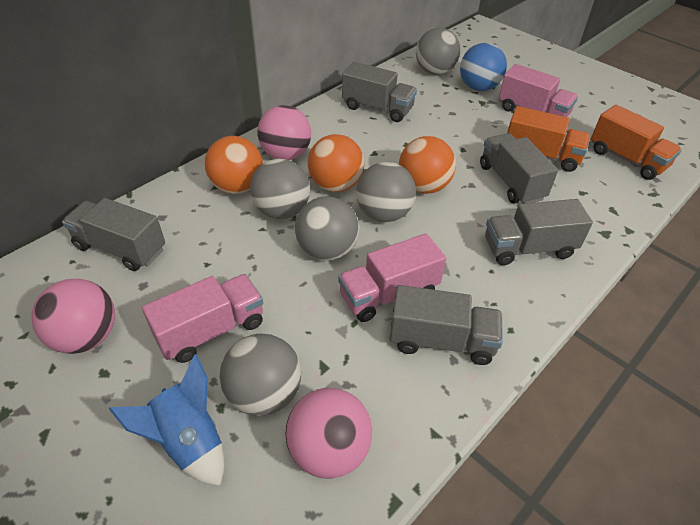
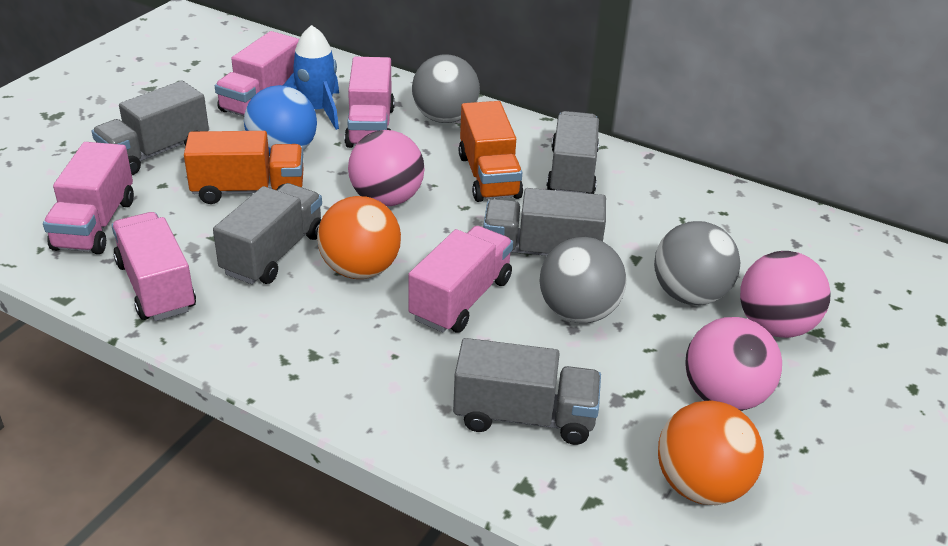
grey ball: [220,334,301,416] [250,159,310,219] [295,196,359,261] [356,162,416,222] [416,28,460,75] = 5 -> [412,54,480,123] [539,237,626,323] [654,221,740,305] = 3
orange ball: [204,136,263,194] [308,134,364,192] [399,136,456,194] = 3 -> [317,196,401,279] [658,400,764,505] = 2
pink truck: [142,274,263,363] [338,233,446,322] [499,64,578,117] = 3 -> [43,142,134,254] [111,212,196,321] [215,31,299,116] [345,57,395,148] [408,226,513,333] = 5

